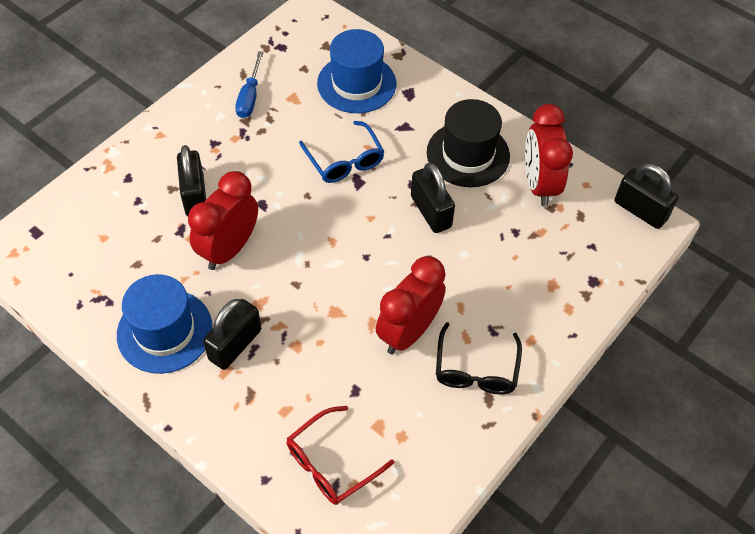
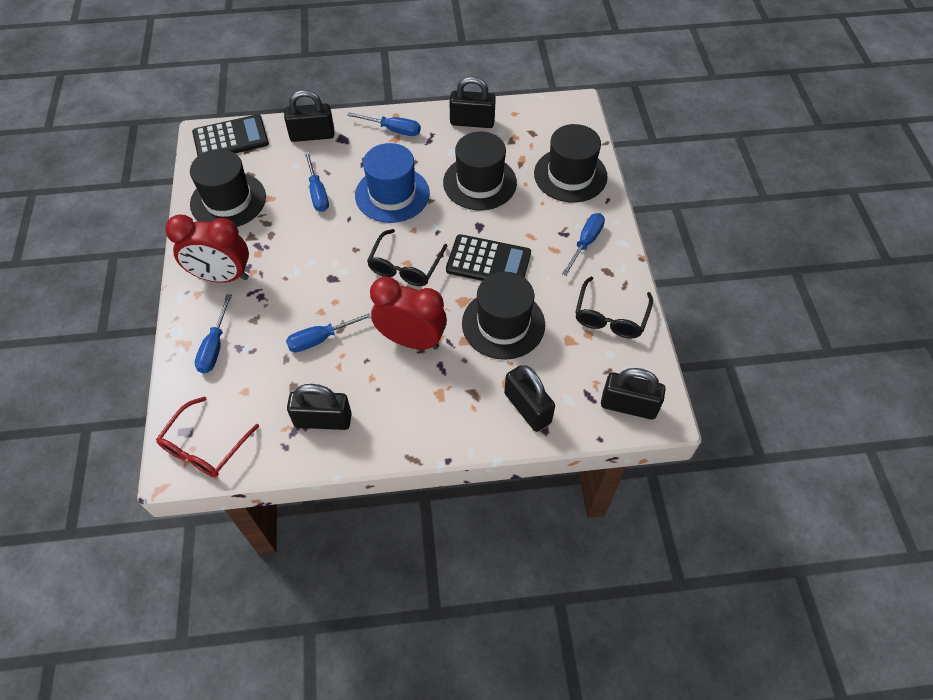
black calculator: none = 0 -> [192,114,269,156] [446,234,531,281] = 2
black glasses: [436,322,522,395] = 1 -> [367,229,447,286] [575,277,653,339] = 2
black hat: [427,99,510,187] = 1 -> [190,149,266,227] [443,132,517,210] [462,272,545,360] [534,124,608,203] = 4
black padlock: [177,145,206,216] [203,299,261,370] [411,163,455,233] [615,164,678,229] = 4 -> [284,90,334,142] [287,384,352,430] [449,76,496,128] [504,365,555,432] [601,368,666,420] = 5
blue glasses: [299,121,385,183] = 1 -> none = 0
blue hat: [117,274,213,374] [317,29,396,113] = 2 -> [355,143,430,223] = 1
blue screwdriver: [235,51,264,118] = 1 -> [195,294,232,373] [286,312,371,352] [304,151,329,212] [347,112,421,136] [562,213,605,276] = 5
red clock: [188,171,258,270] [376,256,446,354] [525,104,573,206] = 3 -> [165,214,249,283] [370,277,447,350] = 2

